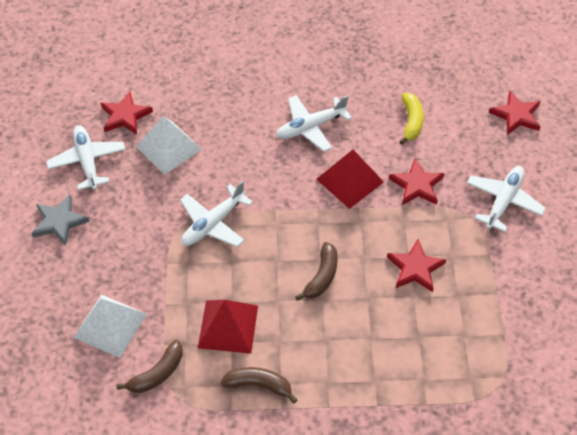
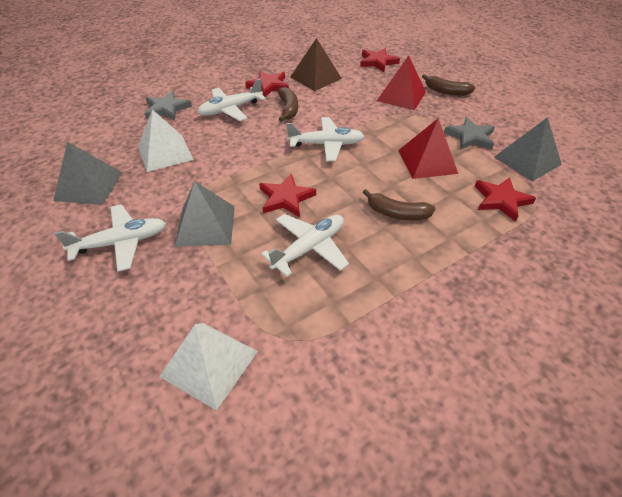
brown pyramid: none = 0 -> [290,38,342,91] = 1
grey pyramid: none = 0 -> [53,142,122,205] [175,181,235,247] [494,117,562,181] = 3
grey star: [31,194,90,246] = 1 -> [144,91,192,121] [444,117,495,150] = 2
yellow banana: [399,93,424,145] = 1 -> none = 0

